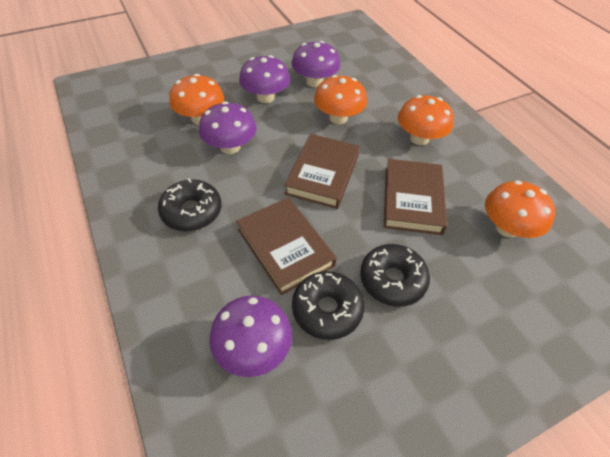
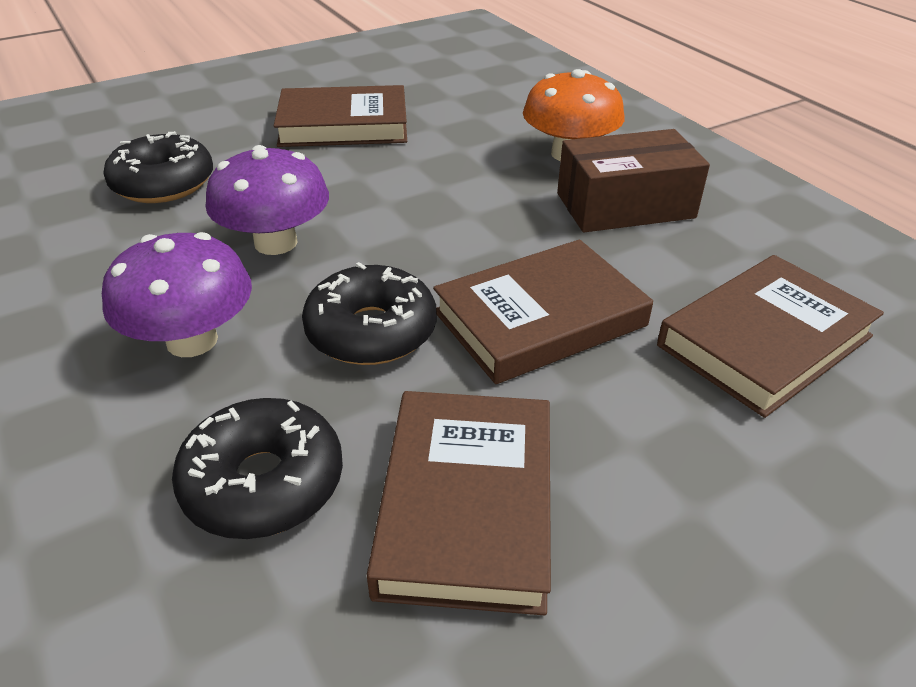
brown book: [236,197,336,295] [284,134,360,209] [384,159,447,235] = 3 -> [274,85,407,147] [367,391,551,615] [433,239,653,384] [657,255,884,418] = 4
brown box: none = 0 -> [557,129,710,232] = 1
orange mushroom: [169,74,224,124] [314,75,367,124] [398,95,454,145] [485,180,555,238] = 4 -> [523,69,625,161] = 1
purple mushroom: [199,101,256,154] [210,296,292,377] [239,55,290,103] [291,41,340,87] = 4 -> [102,232,252,357] [205,145,329,255] = 2

